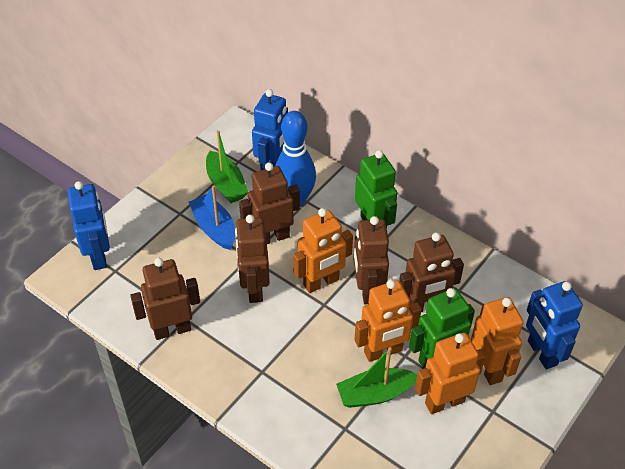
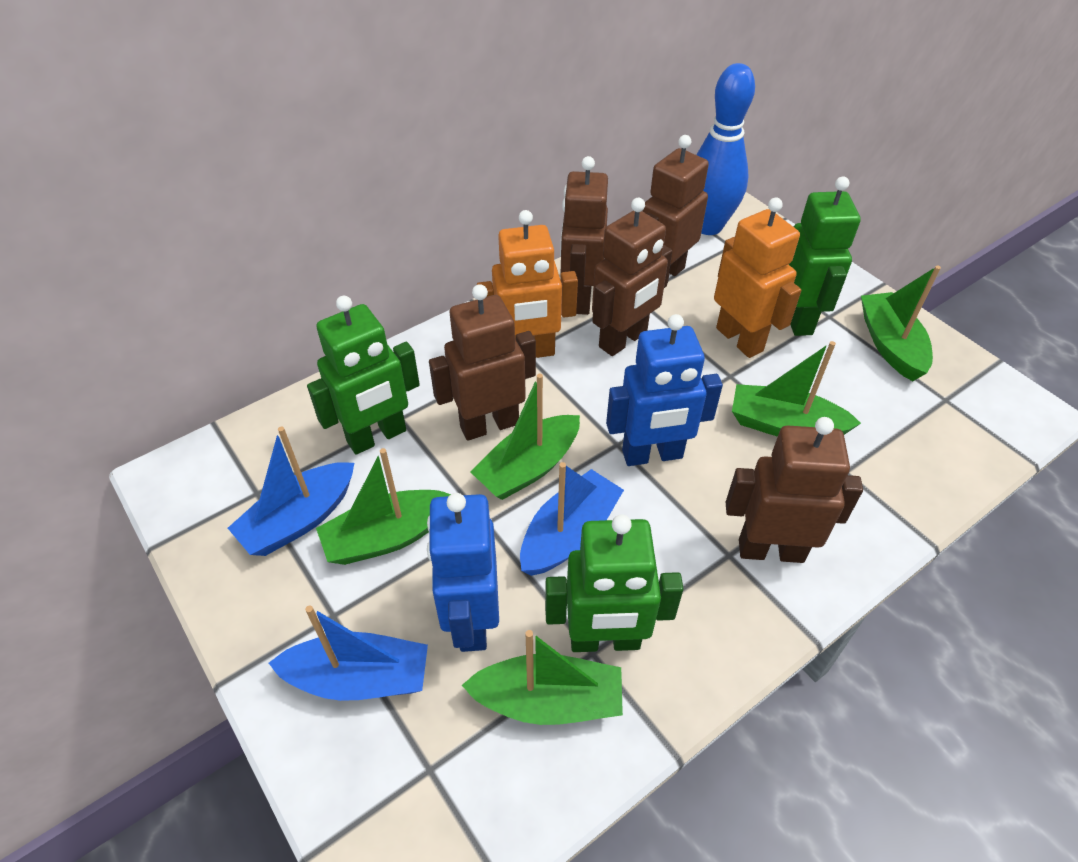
blue boat: [189,185,235,250] = 1 -> [228,426,354,556] [269,605,428,701] [520,462,624,576] = 3
blue robot: [68,181,110,270] [252,89,288,170] [526,281,583,369] = 3 -> [427,493,499,652] [606,314,723,466] = 2
green boat: [206,130,248,203] [336,348,417,408] = 2 -> [316,448,451,565] [462,630,623,725] [470,374,580,500] [732,341,861,437] [861,266,941,381] = 5
green robot: [355,150,397,228] [409,288,475,369] = 2 -> [307,296,420,455] [545,514,683,652] [788,176,861,336] = 3
orange robot: [293,208,353,293] [354,280,421,362] [415,333,485,414] [471,297,524,385] = 4 -> [477,210,578,358] [714,197,801,358] = 2

